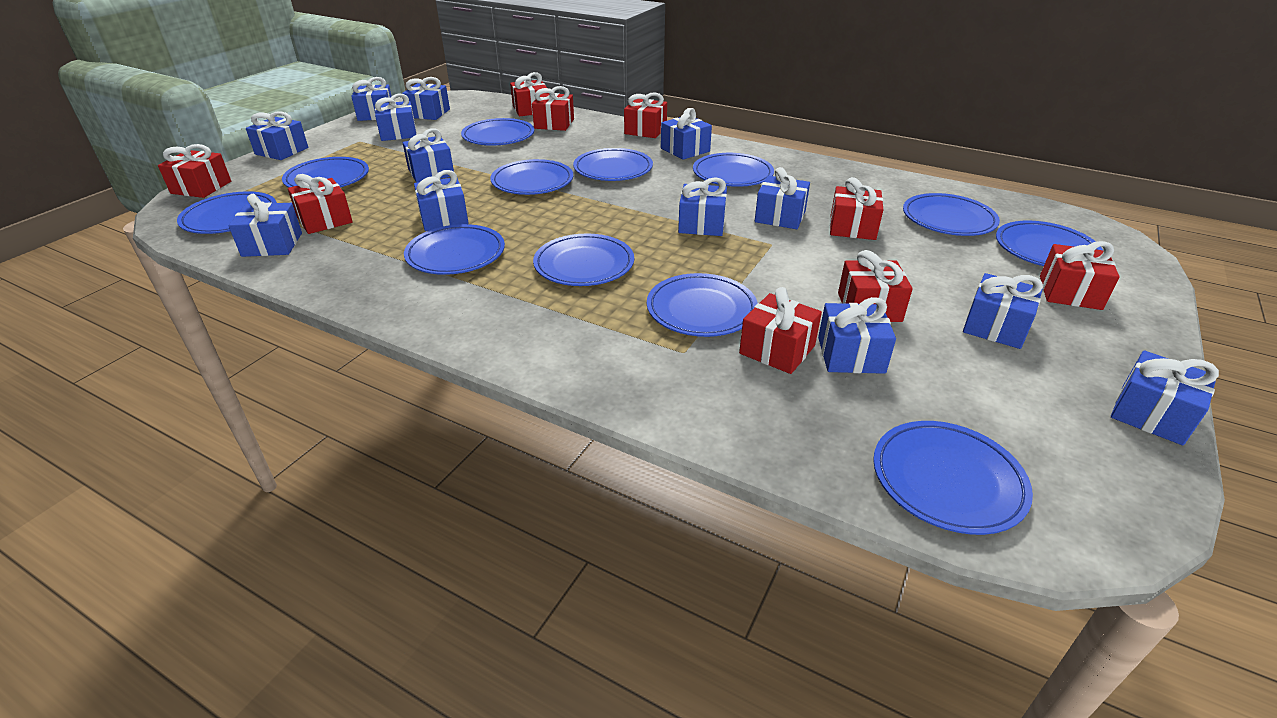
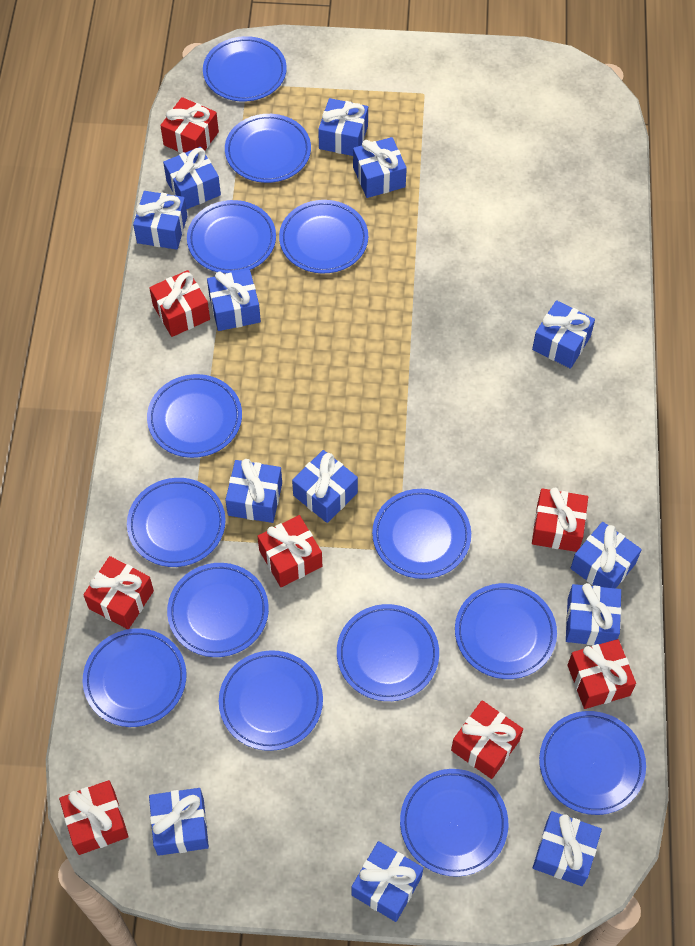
blue plate: [177,191,277,234] [282,157,369,188] [404,224,505,275] [461,118,534,146] [490,159,573,195] [533,234,634,286] [573,148,653,181] [647,273,758,337] [693,153,774,187] [873,421,1033,535] [903,193,1000,236] [996,221,1103,266] = 12 -> [83,628,186,727] [127,478,226,567] [147,374,242,458] [167,563,269,657] [187,200,276,274] [203,36,287,101] [219,650,323,751] [225,114,311,183] [279,200,368,274] [337,604,439,701] [372,489,471,579] [400,769,508,877] [455,583,557,679] [539,711,646,815] = 14
red gift: [158,144,231,198] [288,174,353,234] [510,72,547,116] [532,86,574,131] [624,92,667,138] [739,287,822,374] [830,177,883,240] [838,250,913,322] [1040,241,1120,310] = 9 -> [59,780,129,855] [83,556,154,629] [149,270,210,337] [160,97,219,153] [257,515,322,587] [451,700,523,779] [532,488,588,552] [567,639,636,709] = 8

